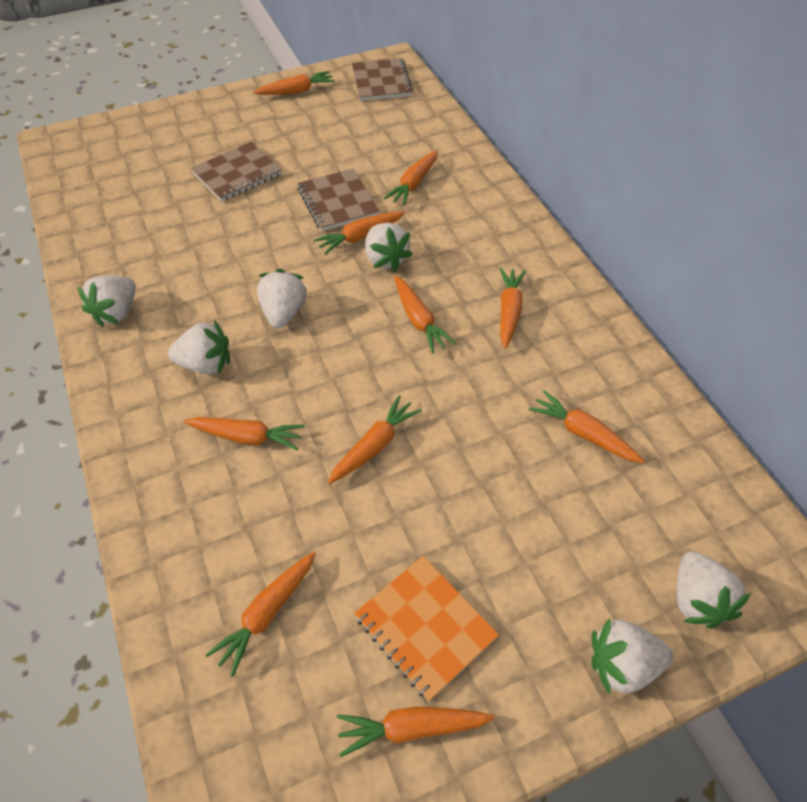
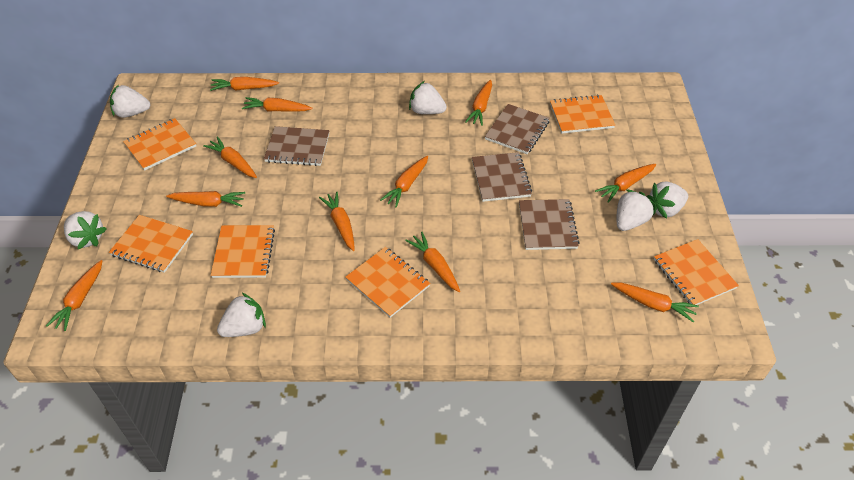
brown notebook: [191,142,282,202] [297,168,380,231] [352,58,413,101] = 3 -> [264,126,330,166] [472,152,532,202] [485,104,550,154] [519,199,579,250] = 4
orange carrot: [184,417,305,451] [206,552,316,677] [253,71,335,95] [314,211,405,255] [328,395,422,484] [337,706,495,757] [384,150,438,206] [395,276,456,353] [500,268,526,349] [529,390,645,463] = 10 -> [46,260,102,331] [166,191,245,207] [203,136,257,178] [210,77,279,91] [242,97,312,112] [319,192,355,251] [380,156,428,208] [405,232,460,292] [465,79,492,126] [595,164,656,203] [611,283,699,323] = 11
orange notebook: [354,556,499,701] = 1 -> [109,215,193,273] [123,118,196,171] [211,225,275,278] [345,247,430,318] [550,95,615,134] [654,239,739,305] = 6

